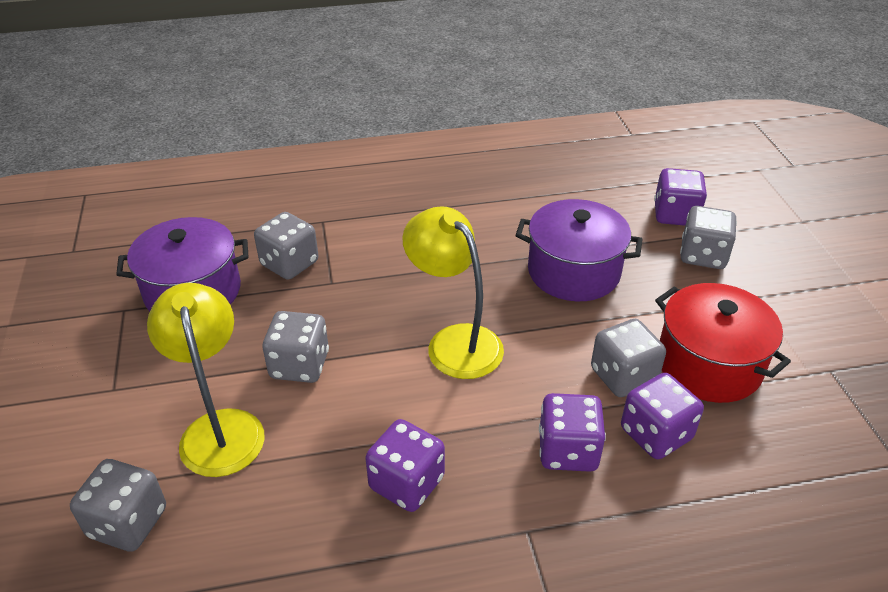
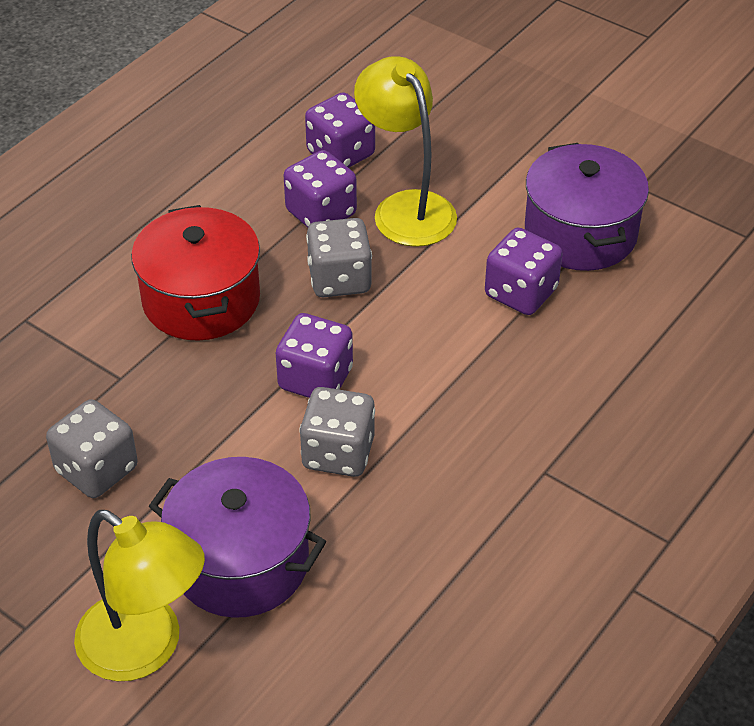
grey dice: [70,459,166,552] [254,212,319,280] [263,311,329,383] [591,319,666,397] [680,206,737,269] = 5 -> [46,399,138,498] [299,387,375,477] [306,218,372,297] = 3

